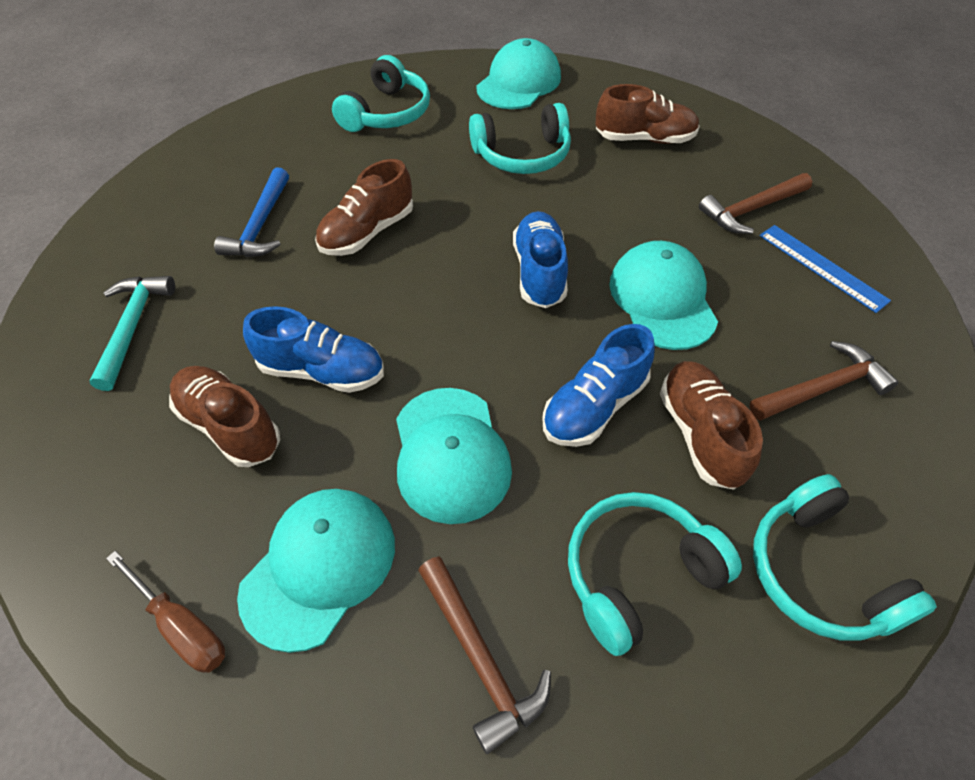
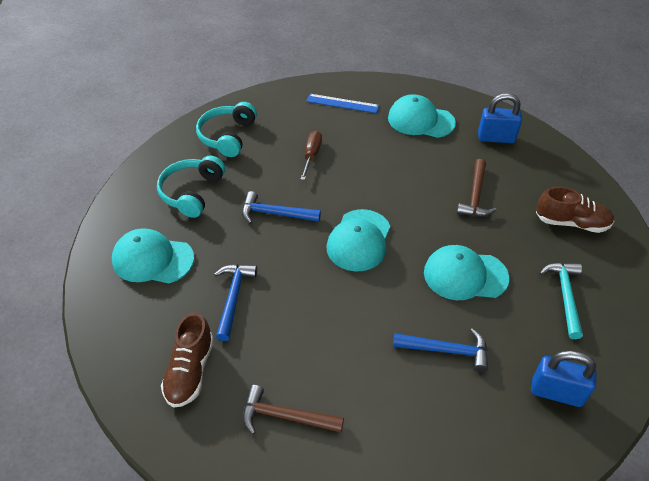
blue hammer: [214,167,289,257] = 1 -> [214,264,257,341] [242,191,321,224] [393,328,488,372] = 3
blue padlock: none = 0 -> [478,93,522,143] [531,350,597,407] = 2
blue shoe: [243,306,384,393] [513,211,568,308] [542,324,655,447] = 3 -> none = 0
brown hammer: [418,556,551,754] [699,173,812,234] [750,341,899,421] = 3 -> [243,385,344,434] [457,159,497,217] = 2
brown shoe: [169,366,280,467] [315,159,413,256] [595,84,700,144] [660,361,763,489] = 4 -> [161,312,214,408] [536,187,614,233] = 2
turquoise headphones: [332,55,430,132] [469,103,571,174] [568,492,742,656] [753,474,937,641] = 4 -> [157,155,225,218] [196,102,257,157] = 2

